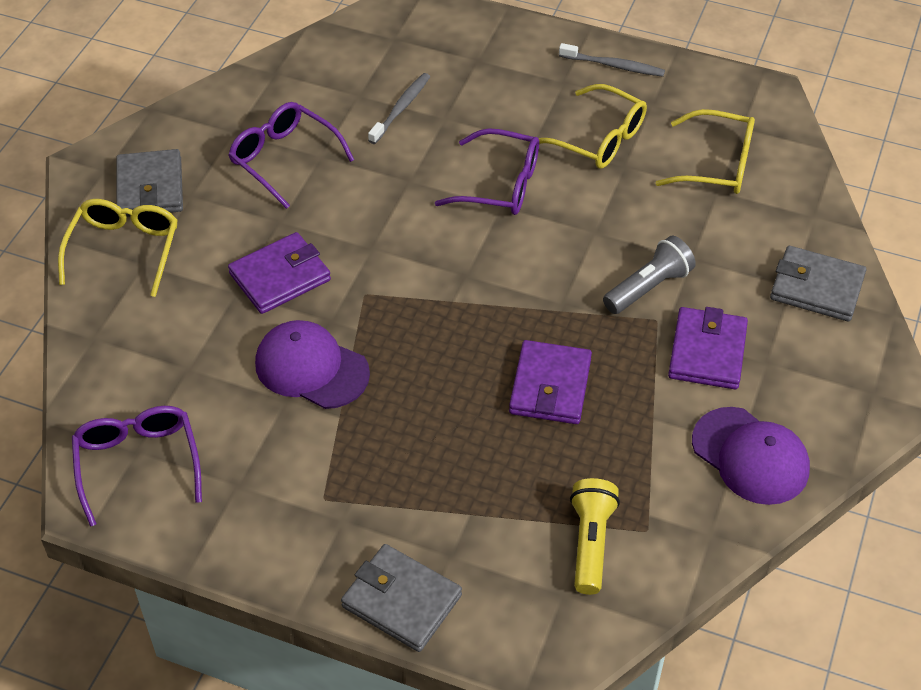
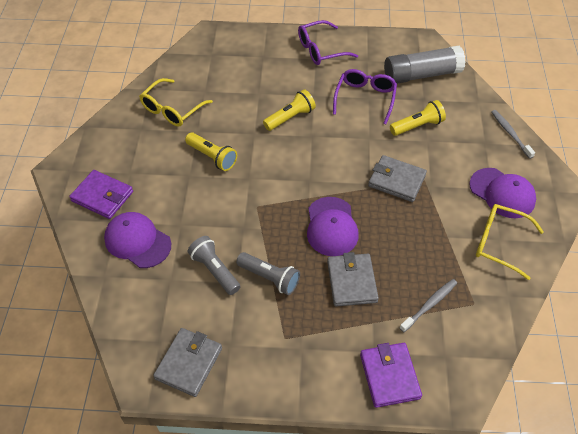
grey flashlight: [603,236,696,314] = 1 -> [188,236,240,295] [236,252,300,295] = 2
grey glue stick: none = 0 -> [384,46,466,84] = 1
purple cap: [255,320,370,409] [692,407,810,505] = 2 -> [104,212,171,268] [307,197,358,256] [469,168,536,218] = 3
purple glasses: [72,406,202,527] [229,102,354,209] [435,128,539,215] = 3 -> [298,20,358,65] [333,69,397,124] = 2
purple wallet: [228,232,331,314] [509,340,592,424] [668,307,748,389] = 3 -> [69,170,133,219] [360,343,422,408] = 2
yellow flashlight: [570,478,620,595] = 1 -> [185,132,237,171] [263,89,316,131] [390,100,446,136] = 3
yellow glasses: [58,199,178,297] [538,84,647,169] [655,109,755,194] = 3 -> [139,78,213,127] [476,204,544,280] = 2

